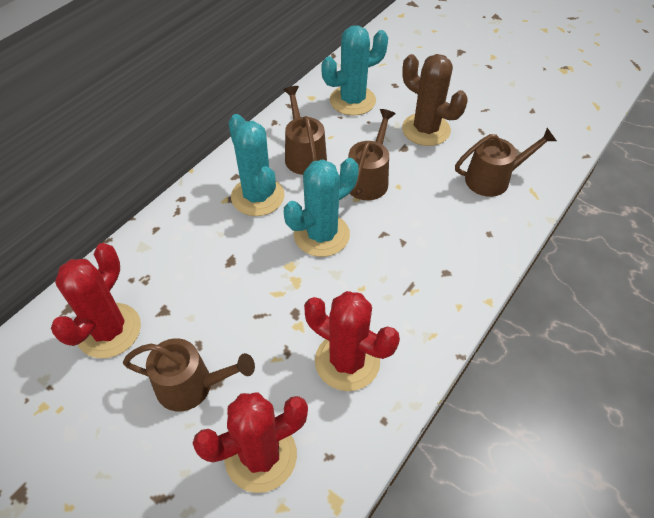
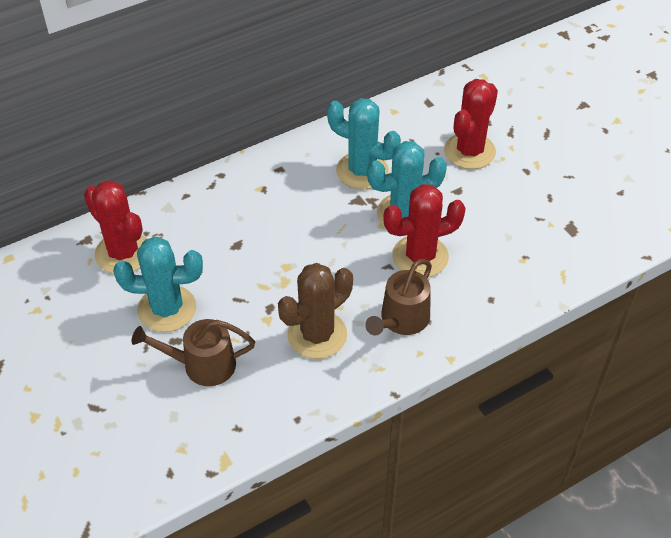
brown watering can: [123,338,255,411] [283,86,327,175] [348,109,396,200] [455,128,557,197] = 4 -> [132,319,255,386] [365,259,432,336] = 2

